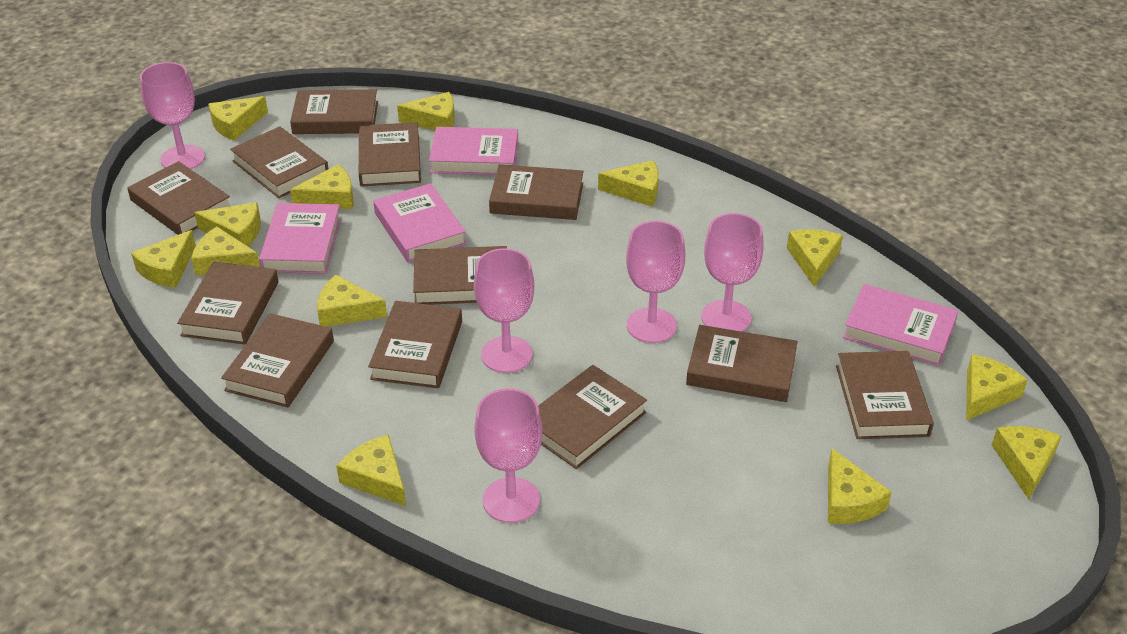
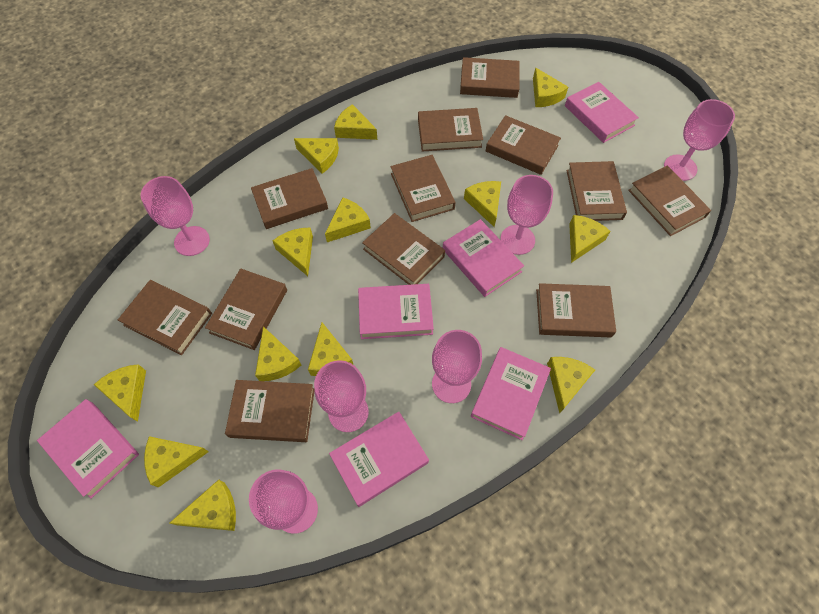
pink book: [259,203,341,274] [373,183,467,262] [429,127,518,175] [843,284,958,366] = 4 -> [37,399,139,499] [329,411,429,507] [358,284,434,339] [443,219,524,297] [471,347,551,440] [565,82,639,143] = 6
pink goblet: [140,62,205,169] [474,248,534,373] [474,388,543,523] [626,221,685,343] [701,213,764,332] = 5 -> [141,176,210,256] [249,469,318,534] [314,360,369,432] [432,330,482,403] [500,175,553,255] [664,99,735,181] = 6

